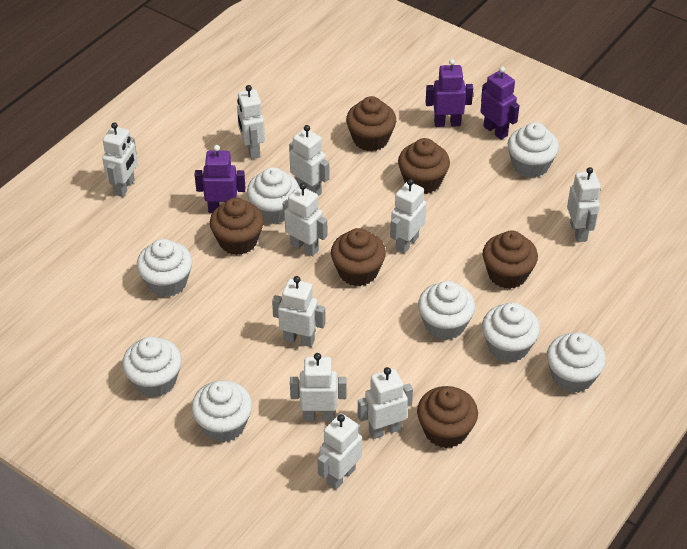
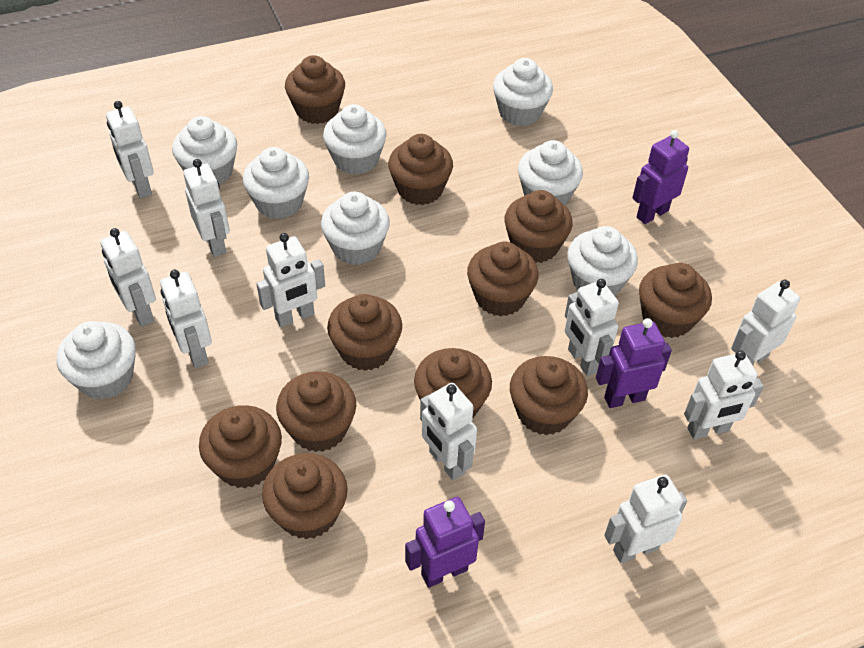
brown cupcake: [210,198,264,255] [331,228,386,286] [346,96,396,151] [398,138,450,194] [417,386,478,448] [483,230,538,289] = 6 -> [199,405,282,488] [262,453,348,540] [276,371,356,452] [285,55,345,124] [327,294,402,371] [388,134,453,205] [414,348,492,418] [467,242,539,317] [504,190,573,263] [510,356,588,435] [639,263,712,338] = 11

